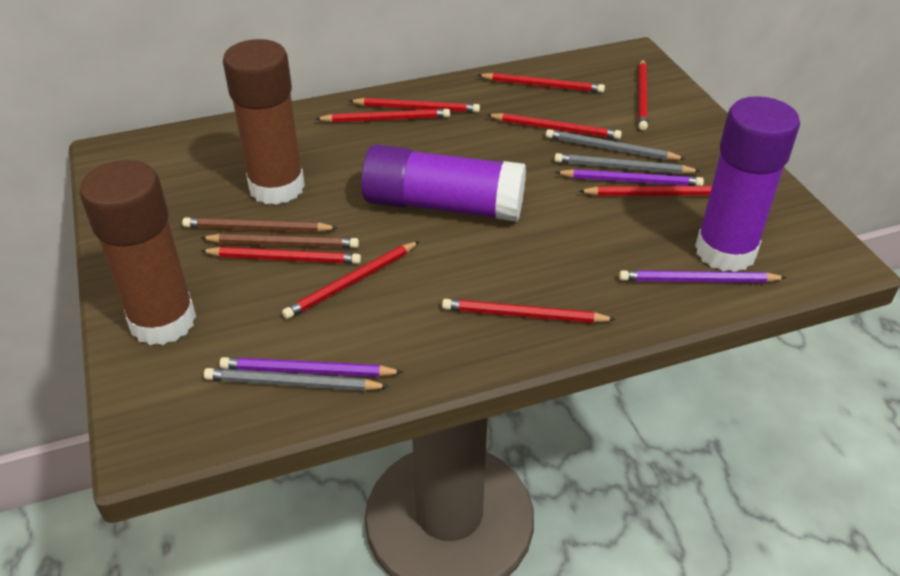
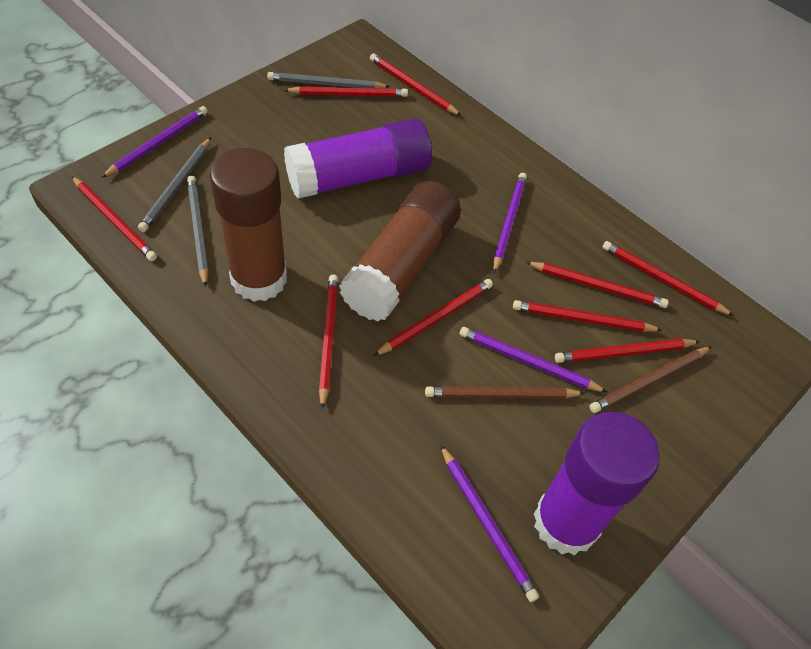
purple pencil: [219,357,403,377] [555,169,704,186] [619,270,787,283] = 3 -> [101,106,208,178] [440,445,539,602] [459,327,607,392] [493,173,527,273] = 4

